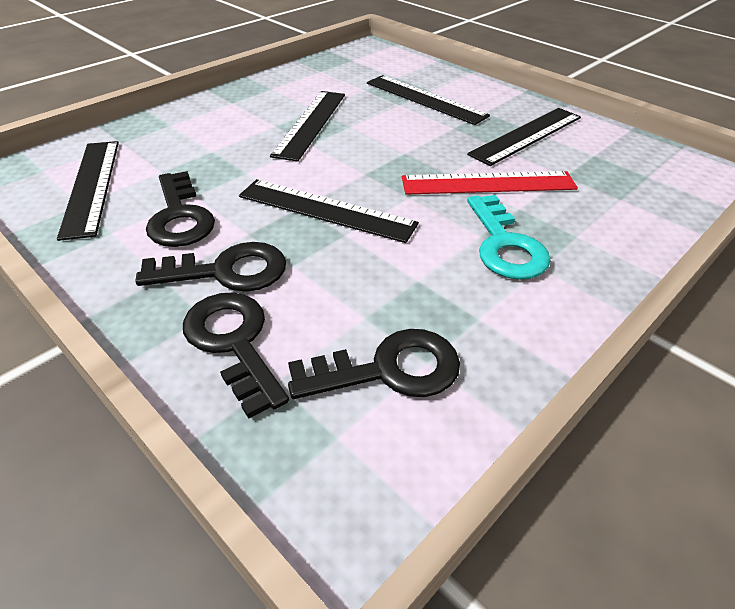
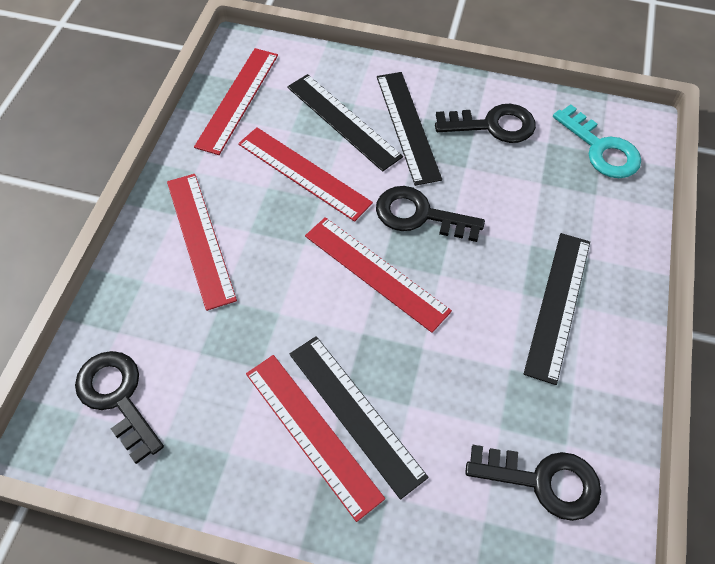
black ruler: [57,141,119,241] [239,179,419,243] [270,91,345,162] [367,75,490,125] [467,108,581,166] = 5 -> [287,74,403,171] [289,336,429,500] [377,72,442,186] [524,233,590,385] = 4
red ruler: [402,171,578,195] = 1 -> [167,174,237,311] [194,48,278,155] [238,127,373,222] [246,355,385,522] [305,217,452,333] = 5

